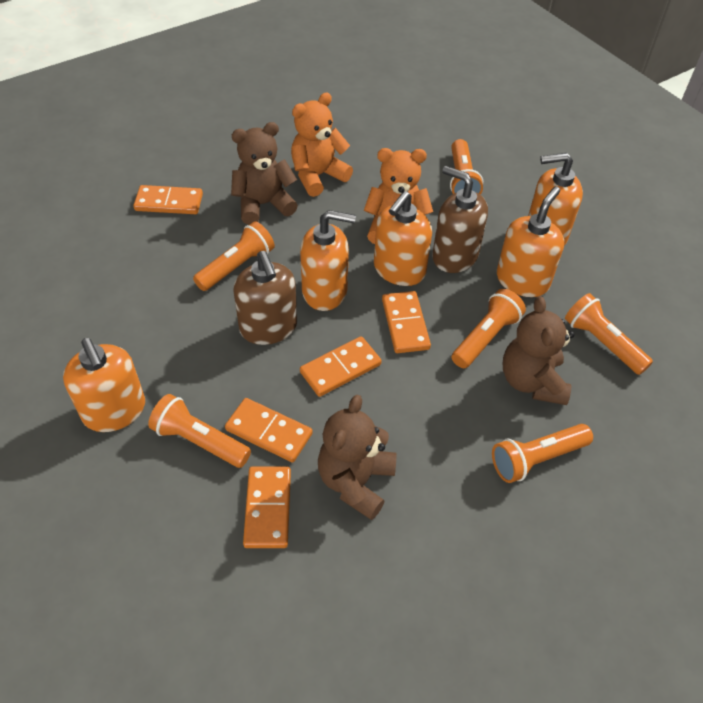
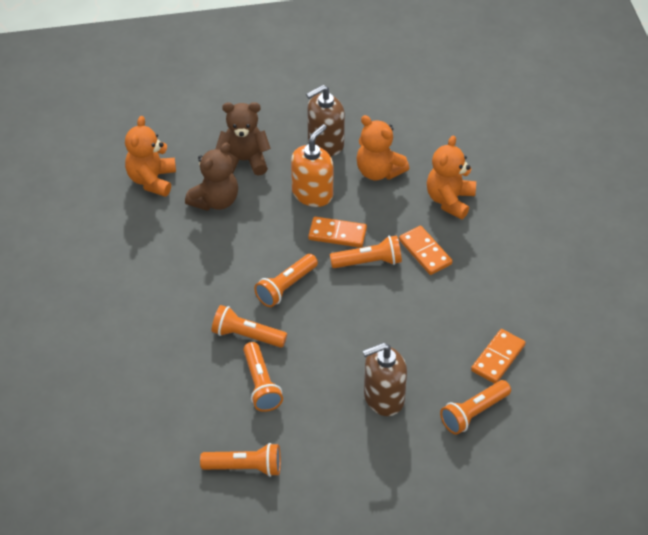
brown teddy bear: [231,122,298,225] [318,395,397,520] [503,296,574,405] = 3 -> [185,142,238,211] [216,102,271,176] = 2
orange domino: [133,185,203,214] [225,398,313,462] [243,466,291,548] [300,336,382,397] [382,291,431,353] = 5 -> [308,217,367,248] [399,226,452,275] [471,329,525,384] = 3
orange soap dispenser: [63,338,145,432] [300,210,356,311] [374,191,432,286] [497,187,564,297] [528,153,583,246] = 5 -> [291,124,333,207] = 1
orange teddy bear: [291,93,353,197] [364,148,433,244] = 2 -> [125,116,176,197] [356,115,409,180] [427,135,476,220] = 3

